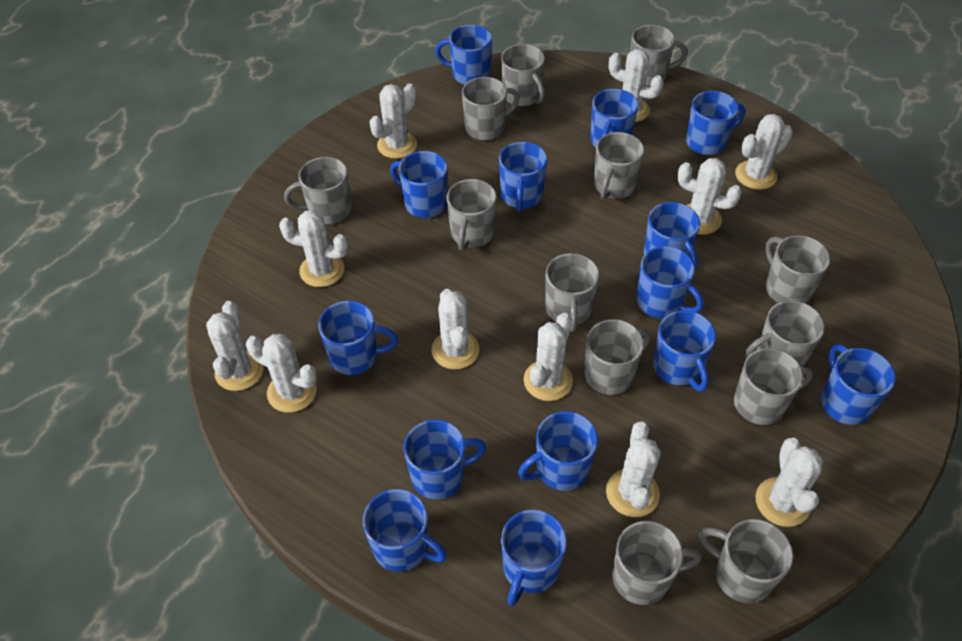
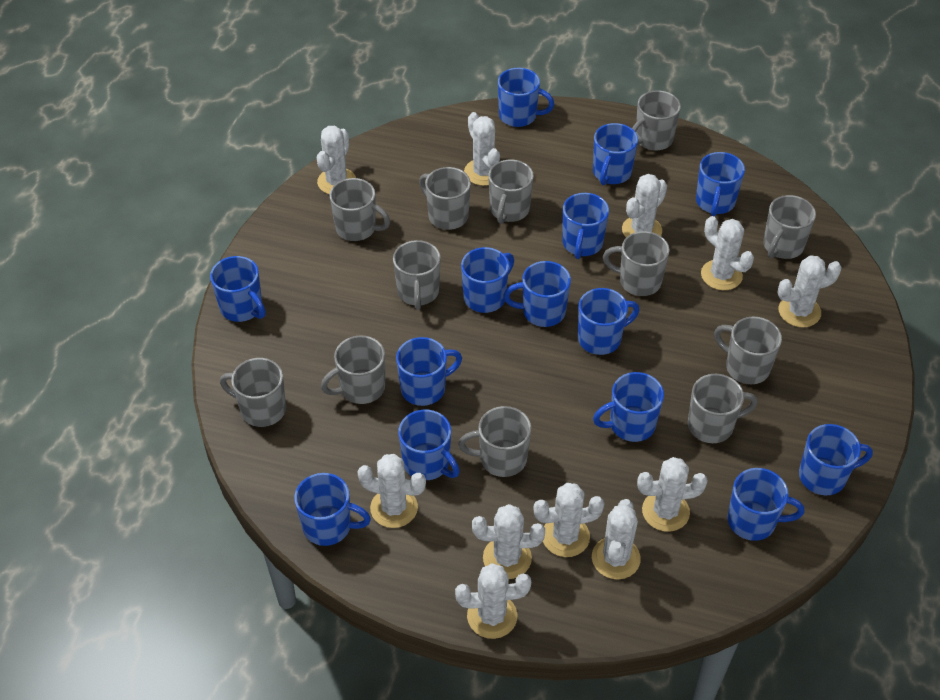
grey mug: [284,157,351,224] [447,179,497,251] [462,77,520,140] [501,44,545,106] [546,253,600,332] [585,319,651,395] [594,132,644,199] [612,521,701,605] [630,25,687,86] [699,519,793,603] [734,348,813,425] [745,301,825,367] [765,235,830,304] = 13 -> [220,358,286,427] [321,335,385,404] [329,178,390,241] [393,240,441,310] [419,167,471,230] [458,406,531,477] [488,159,534,224] [603,231,669,296] [632,90,681,151] [688,374,758,443] [714,317,782,384] [763,195,816,259] = 12

